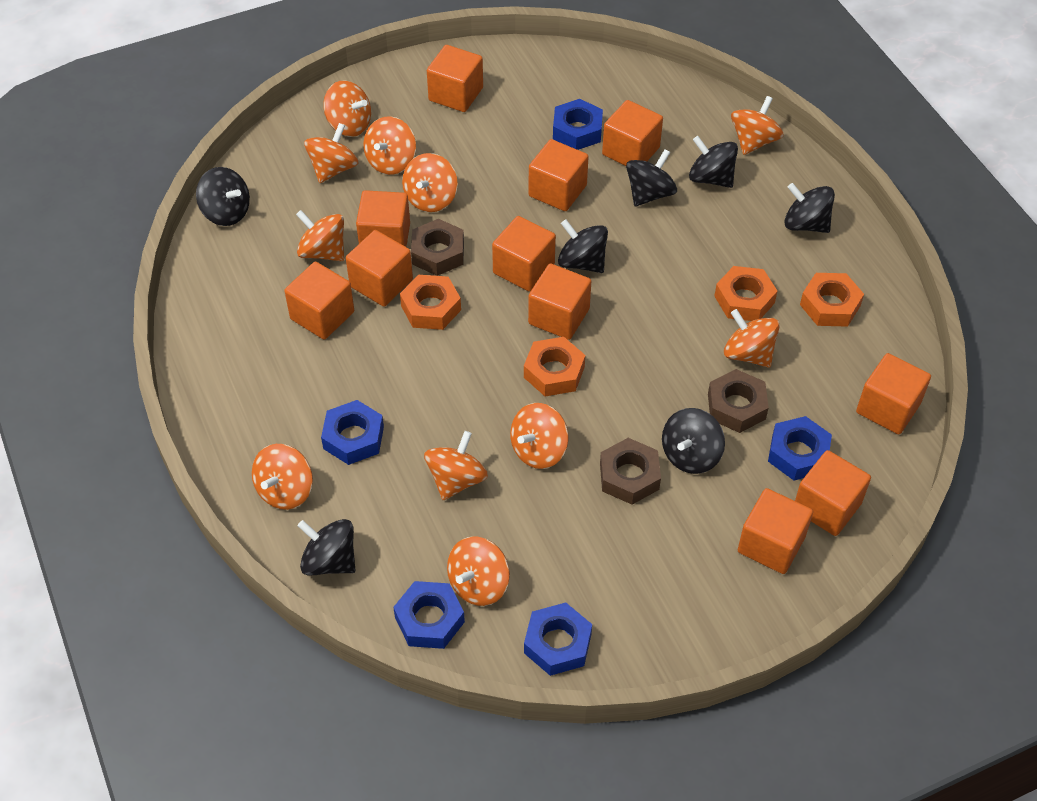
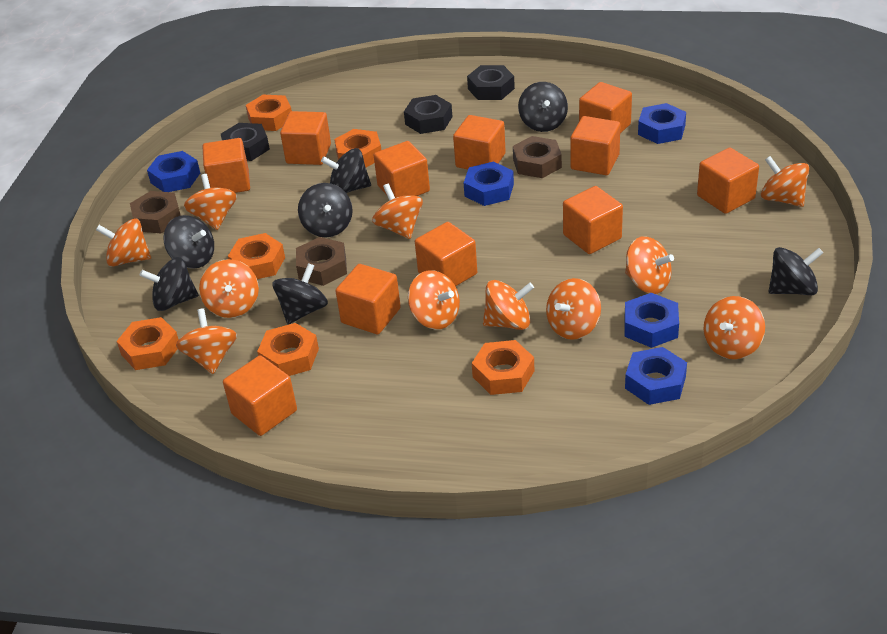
black nut: none = 0 -> [221,123,270,161] [404,95,452,134] [467,65,515,100] = 3
orange nut: [400,275,461,330] [524,337,585,396] [714,266,777,321] [800,273,864,327] = 4 -> [117,317,179,370] [228,233,285,279] [246,95,292,131] [257,323,319,376] [334,129,381,167] [472,340,534,395] = 6

